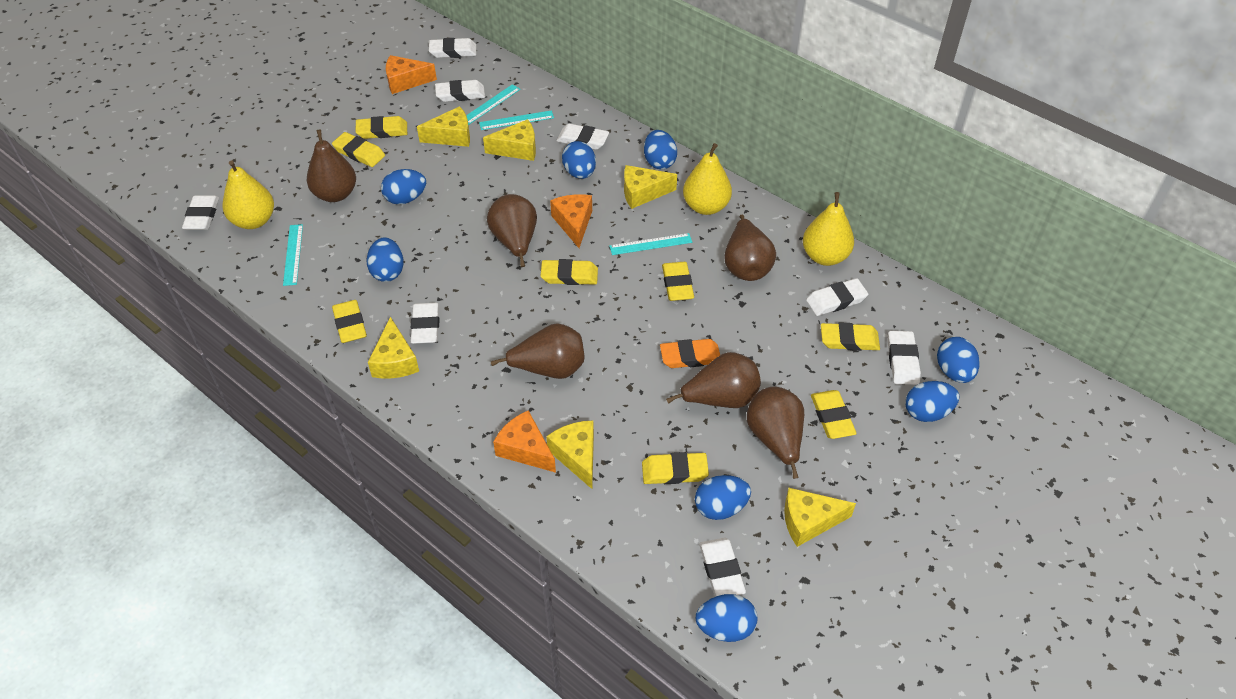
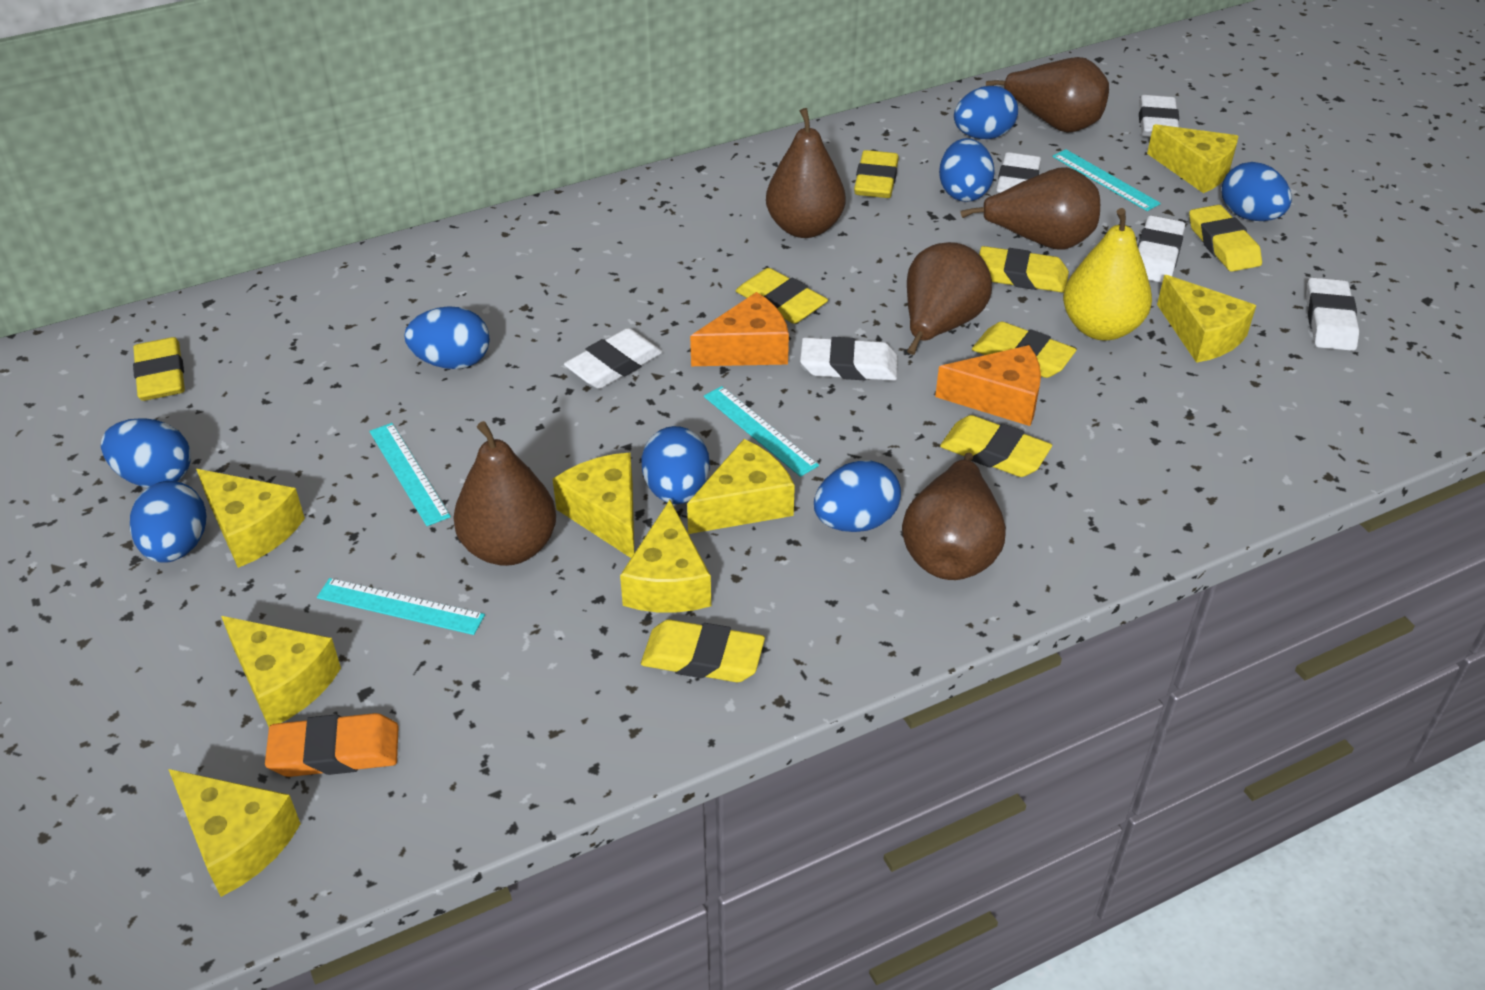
orange cheese: [386,55,437,94] [493,410,556,473] [550,194,592,248] = 3 -> [690,292,789,366] [935,345,1041,426] = 2
white eraser: [182,195,219,230] [411,303,440,344] [429,38,476,58] [435,80,485,102] [556,124,609,150] [699,538,746,597] [806,278,868,316] [887,331,921,385] = 8 -> [564,328,663,389] [800,337,898,381] [996,152,1041,194] [1138,215,1185,283] [1139,95,1179,137] [1306,278,1359,351] = 6
yellow cheese: [368,317,419,378] [417,106,470,147] [483,119,536,161] [546,421,594,489] [624,165,677,209] [784,488,856,547] = 6 -> [169,769,301,897] [196,469,305,568] [221,616,341,727] [553,453,634,558] [620,500,711,613] [687,439,795,534] [1147,124,1238,193] [1157,275,1256,363] = 8
yellow pear: [222,160,274,229] [683,143,732,215] [803,192,854,266] = 3 -> [1063,208,1152,341] = 1

